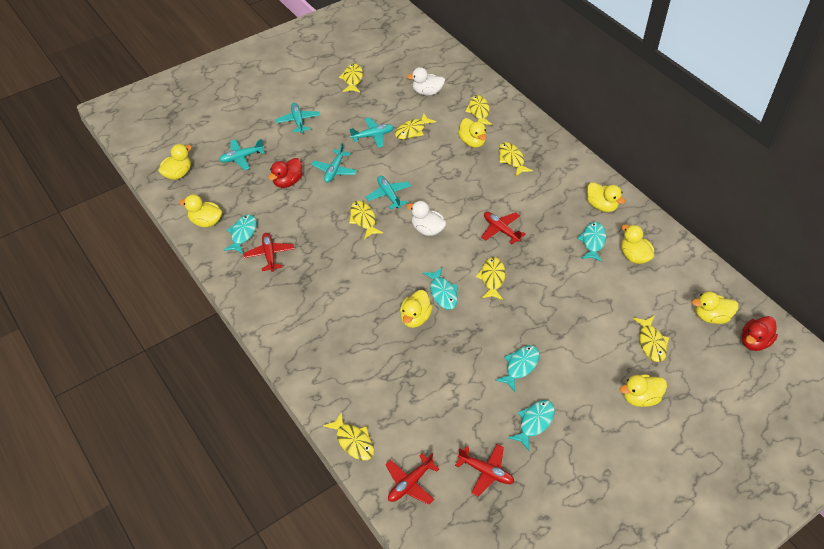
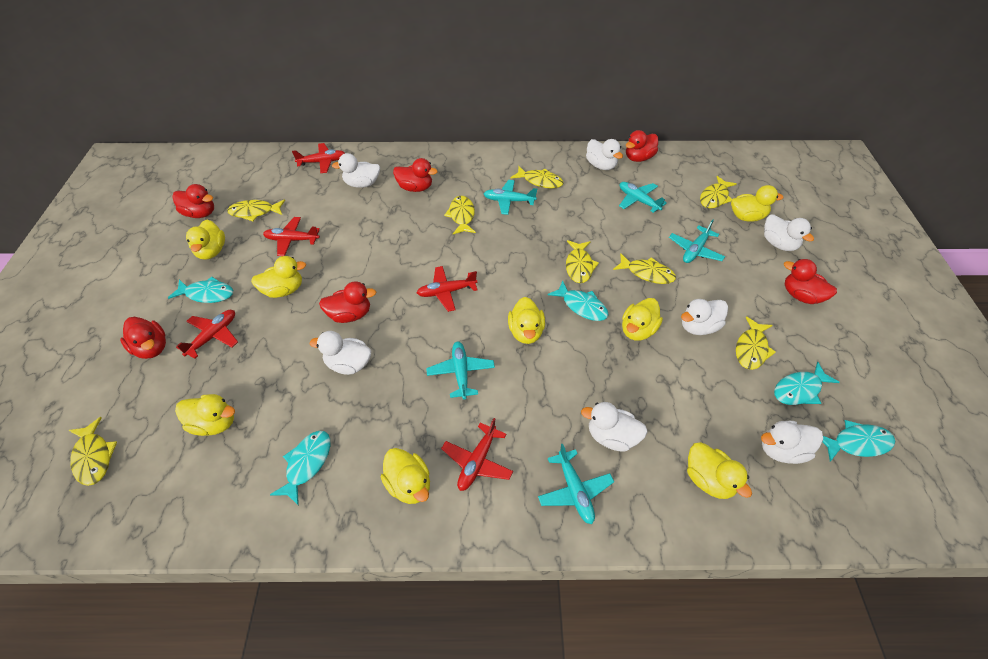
red duck: [268,158,303,188] [742,316,778,351] = 2 -> [120,317,166,359] [172,184,214,218] [319,281,376,323] [393,158,438,192] [626,130,658,162] [784,259,837,304] = 6
red plane: [243,233,294,272] [385,453,439,505] [455,444,514,496] [481,212,526,244] = 4 -> [176,310,238,359] [263,217,320,256] [292,143,345,173] [417,266,478,312] [441,418,513,491] = 5
white duck: [406,67,445,96] [407,201,447,236] = 2 -> [310,331,371,375] [332,153,380,188] [581,402,648,452] [586,139,623,170] [681,299,728,335] [761,421,823,464] [764,214,814,251] = 7

